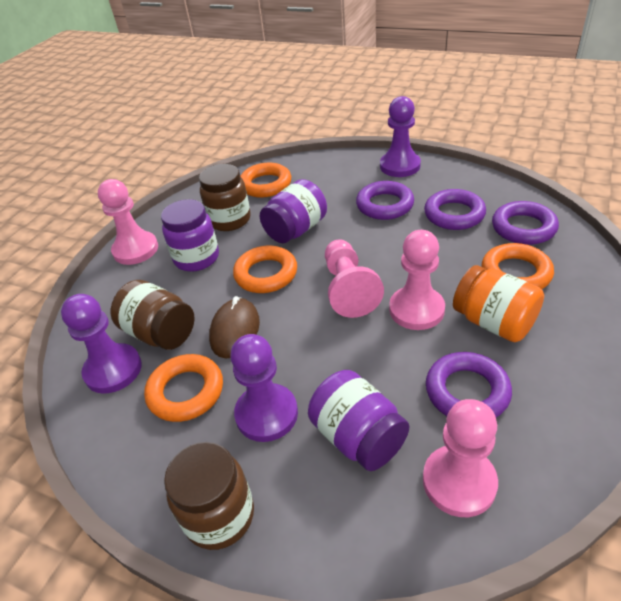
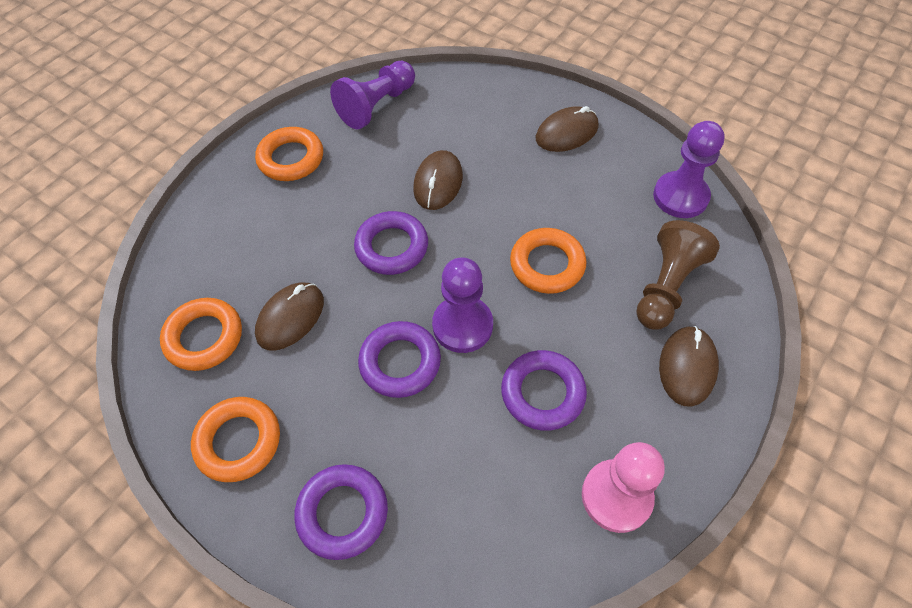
brown jar: [111,280,195,350] [164,442,254,550] [199,164,251,231] = 3 -> none = 0
brown mouse: [209,296,260,358] = 1 -> [255,283,324,350] [413,150,463,210] [536,106,599,152] [659,326,719,407] = 4
brown pawn: none = 0 -> [636,220,720,330] = 1
orange jar: [453,265,544,342] = 1 -> none = 0
pink pawn: [98,179,158,265] [325,239,384,318] [389,230,445,330] [423,399,498,517] = 4 -> [582,442,665,533] = 1
purple jar: [161,199,219,272] [260,179,327,243] [308,370,409,471] = 3 -> none = 0

